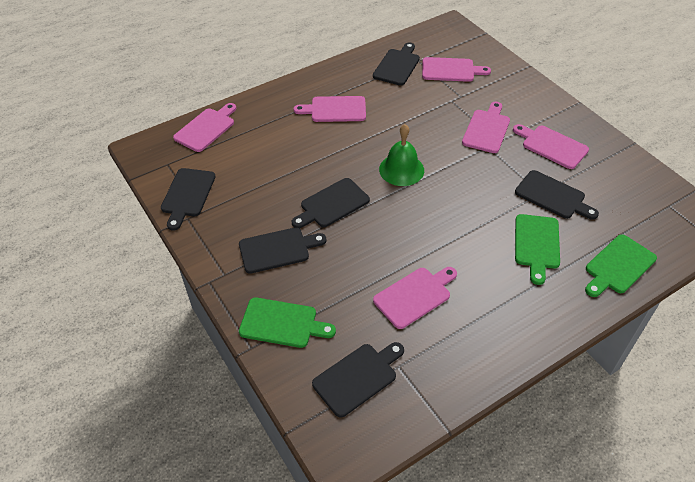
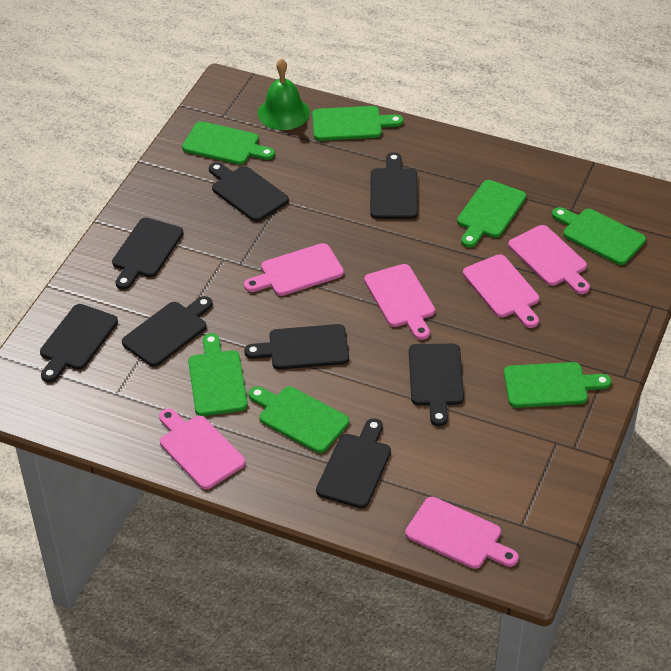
black cutting board: [161,168,216,231] [239,227,326,274] [292,178,370,228] [312,342,404,418] [373,42,420,86] [515,170,599,220] = 6 -> [40,304,118,382] [112,218,184,290] [122,296,213,367] [209,162,289,222] [244,324,349,370] [316,418,391,509] [370,152,418,219] [409,344,464,426] = 8
green cutting board: [239,298,336,348] [515,214,560,285] [585,234,657,297] = 3 -> [182,121,275,165] [188,333,248,416] [248,386,349,453] [312,106,403,141] [457,180,526,248] [504,362,611,408] [552,207,646,265] = 7

